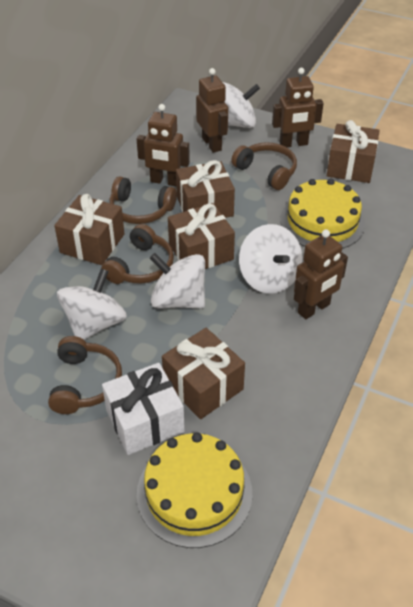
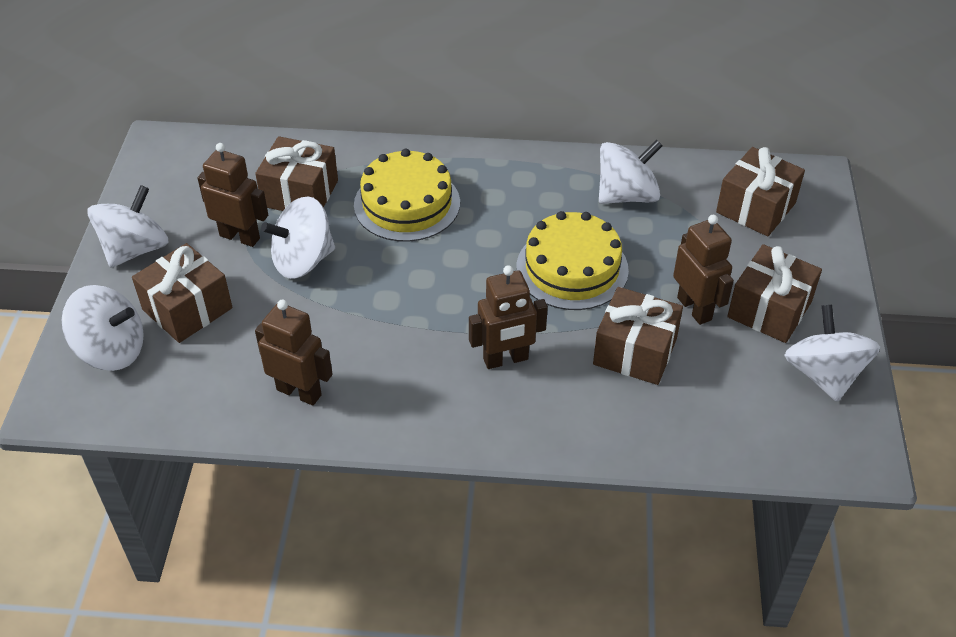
brown headphones: [48,336,122,414] [101,224,174,284] [109,176,177,224] [231,142,297,190] = 4 -> none = 0
white gift: [102,363,185,455] = 1 -> none = 0
white spinning top: [57,269,127,340] [150,253,205,309] [223,82,260,128] [239,224,302,294] = 4 -> [62,285,144,371] [87,185,169,268] [261,196,335,279] [599,140,663,204] [784,305,880,402] = 5

